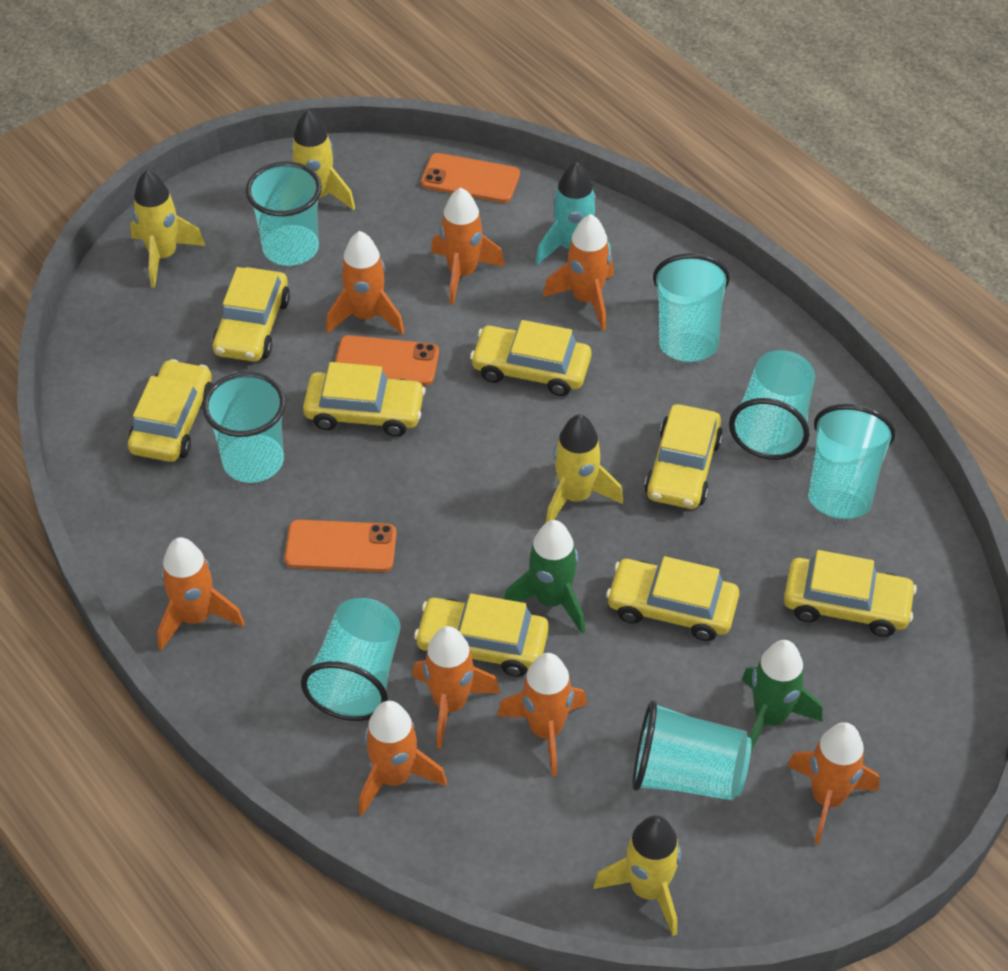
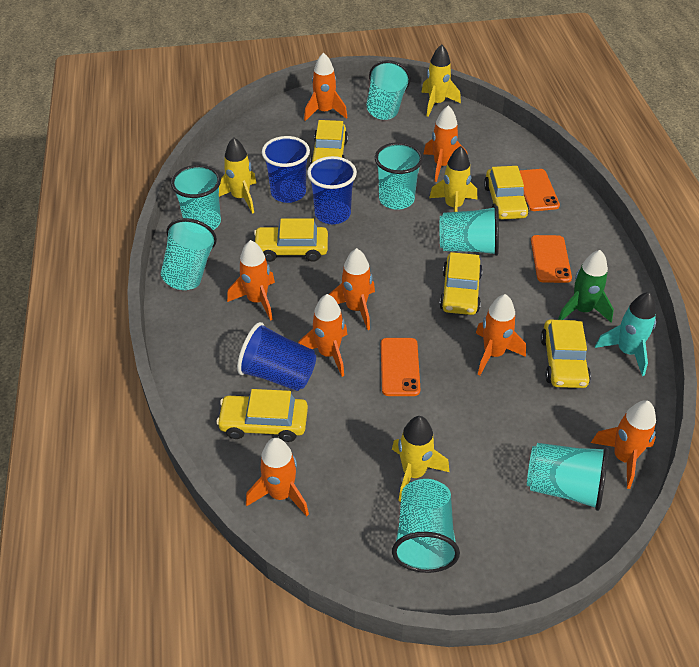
blue cup: none = 0 -> [237,322,316,391] [262,136,310,203] [307,156,357,224] = 3
green rocket: [504,520,585,634] [742,640,822,751] = 2 -> [558,250,614,322] = 1
yellow car: [128,359,213,462] [212,267,290,362] [303,362,426,437] [414,594,549,677] [470,320,591,396] [606,556,739,641] [644,404,723,509] [784,550,917,637] = 8 -> [217,389,308,442] [254,218,328,262] [310,120,348,164] [439,252,483,315] [484,166,529,219] [540,320,591,388] = 6

